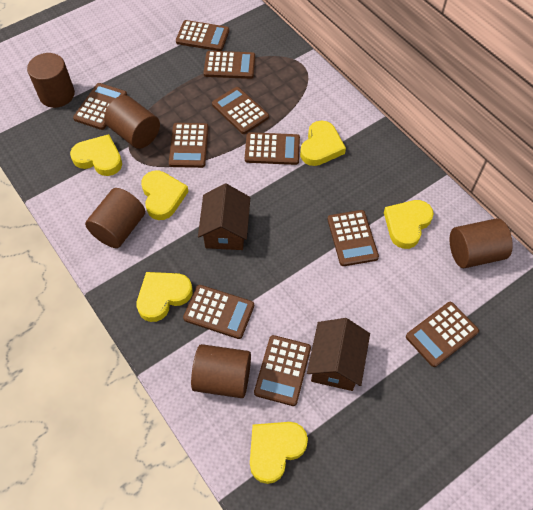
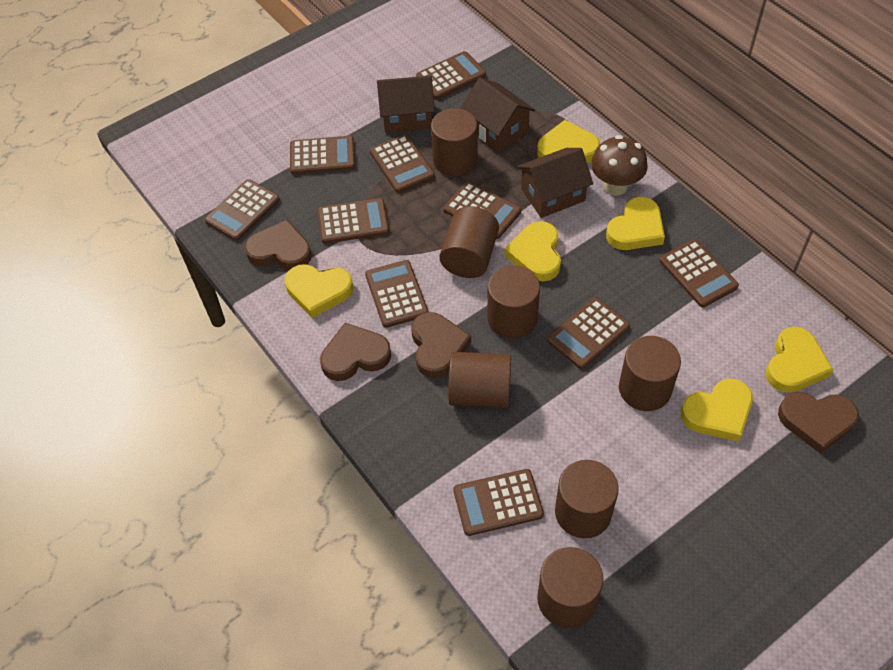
brown cylinder: [27,53,75,108] [85,188,145,248] [104,95,160,149] [191,344,251,398] [450,218,513,268] = 5 -> [431,108,478,176] [439,206,499,278] [448,352,511,408] [487,266,540,339] [537,547,603,628] [555,460,619,538] [619,336,681,411] = 7
brown heart: none = 0 -> [245,220,311,270] [320,323,391,381] [411,312,471,378] [778,392,859,454] = 4
brown house: [198,184,250,250] [307,318,370,391] = 2 -> [377,76,435,133] [461,78,535,152] [517,148,593,218] = 3
brown mushroom: none = 0 -> [591,135,647,196] = 1

